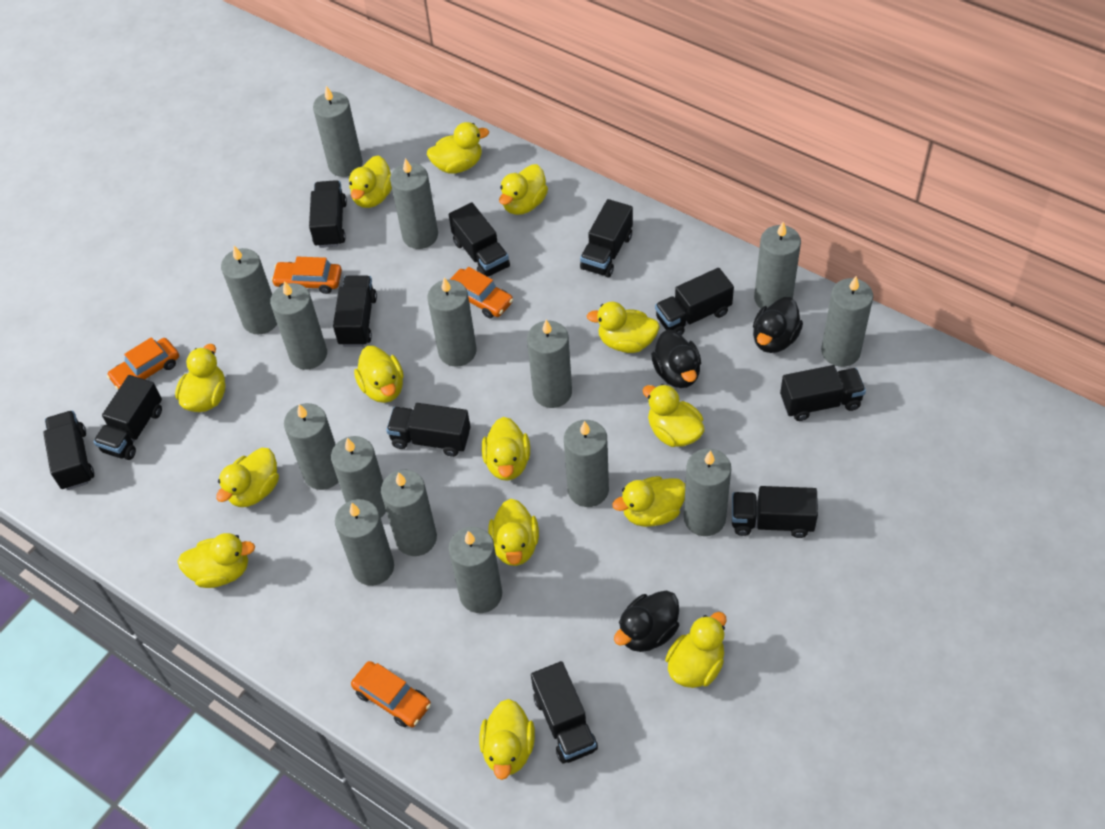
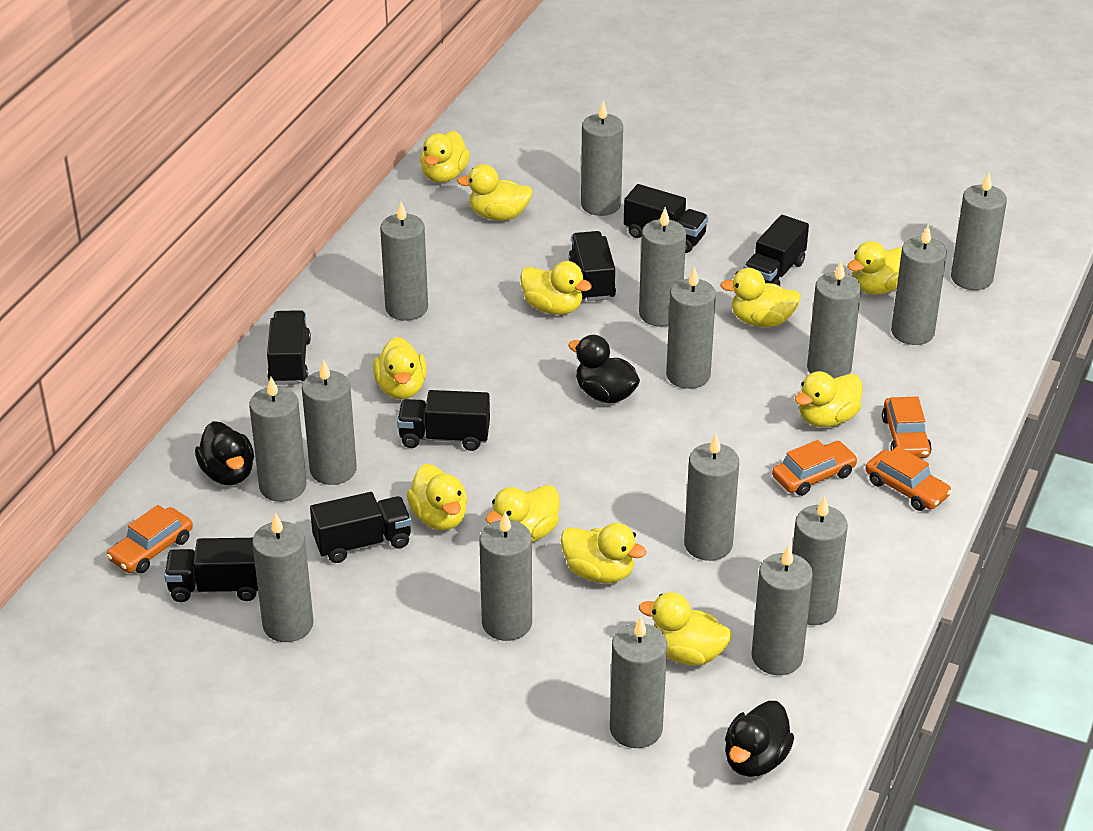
black truck: [43,410,94,490] [93,375,162,460] [309,180,347,248] [333,276,377,347] [386,403,471,457] [449,202,510,276] [531,661,598,763] [580,199,633,278] [655,268,734,335] [732,486,818,538] [780,365,866,421] = 11 -> [164,538,258,602] [267,310,311,385] [310,492,412,563] [397,390,490,451] [569,231,616,301] [624,184,708,253] [744,215,809,286] = 7
yellow duck: [175,344,225,412] [177,533,255,588] [216,448,279,507] [349,155,392,208] [354,346,404,403] [427,122,489,174] [479,699,535,780] [482,417,530,481] [488,499,539,566] [499,164,548,215] [587,302,660,353] [612,476,685,527] [643,384,704,447] [665,612,727,688] = 14 -> [373,337,427,399] [407,464,467,530] [420,131,470,182] [457,164,533,221] [486,485,560,543] [520,261,592,315] [561,523,647,583] [639,592,731,666] [720,268,801,327] [795,371,862,427] [847,241,902,294] = 11

